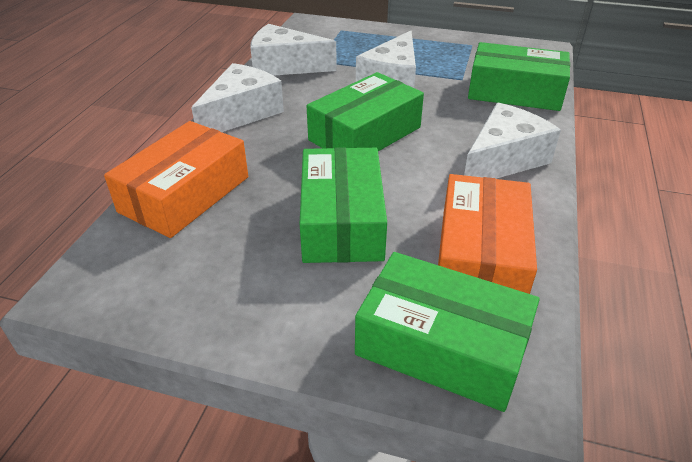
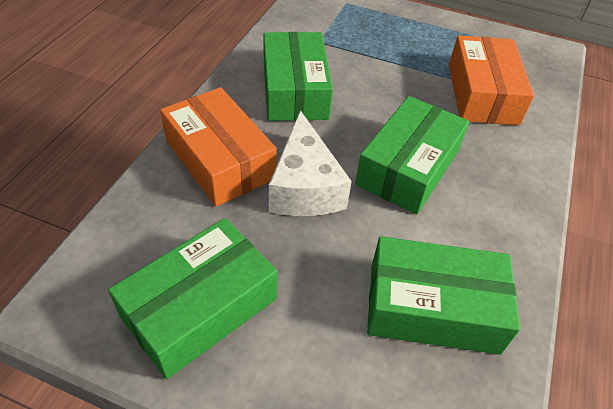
white cheese: [192,63,284,132] [250,24,337,76] [356,31,416,88] [464,102,561,179] = 4 -> [269,110,352,216] = 1

